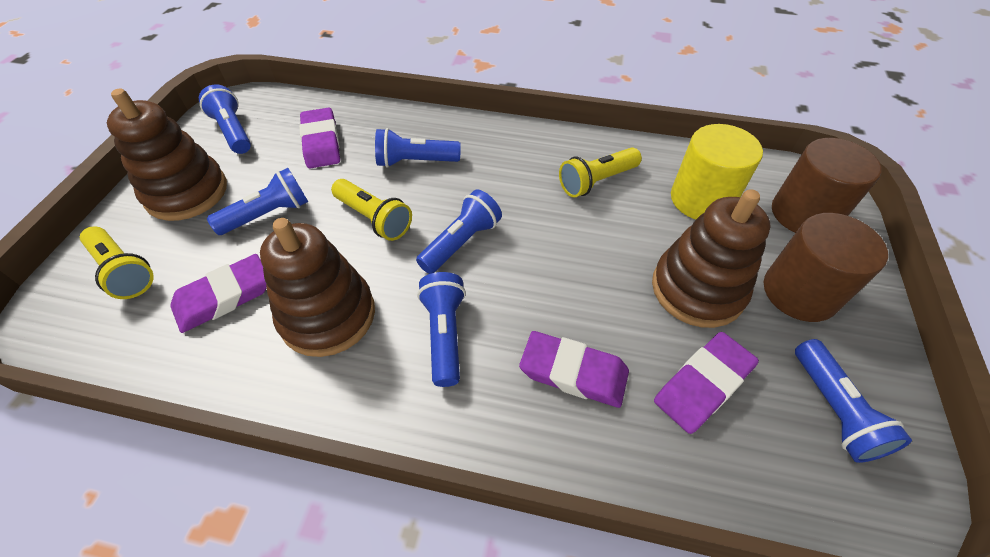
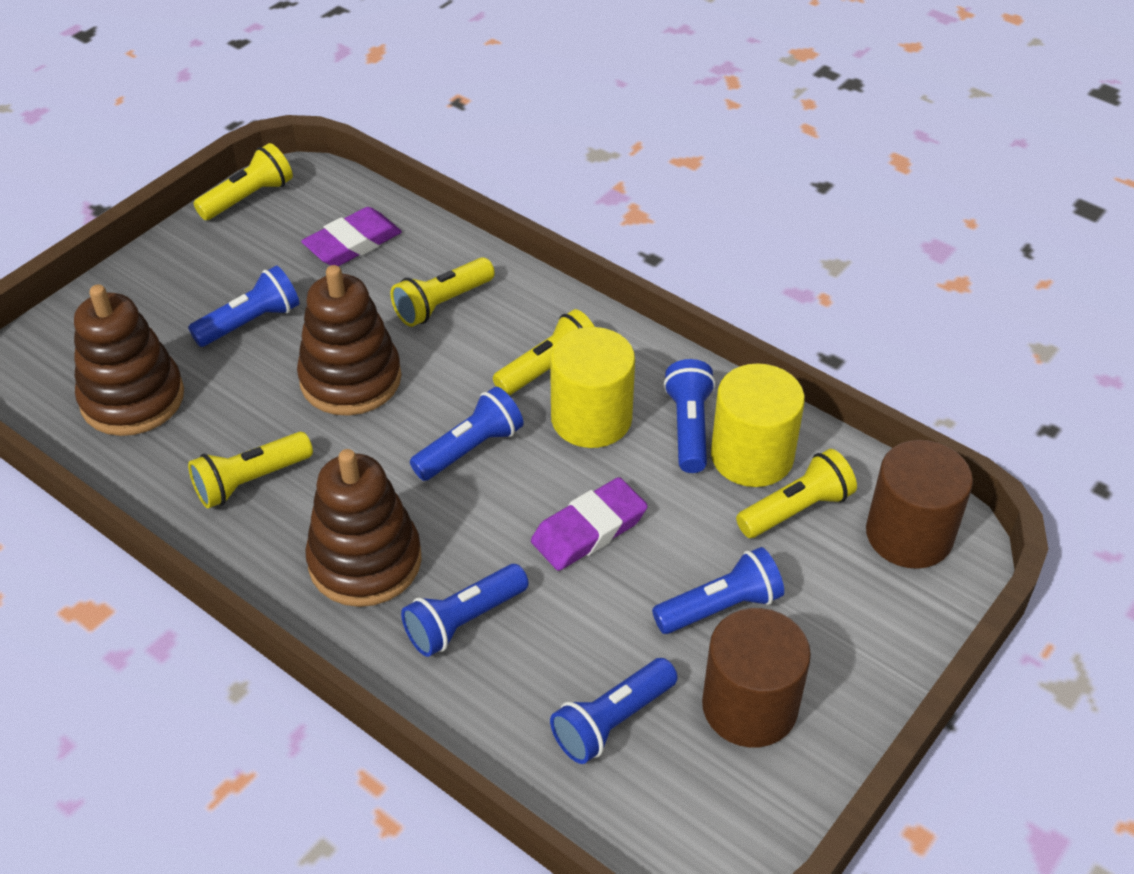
purple eraser: [171,254,267,333] [299,108,340,168] [519,331,629,408] [654,332,759,434] = 4 -> [301,207,402,266] [531,477,648,571] = 2
yellow cylinder: [671,124,763,219] = 1 -> [550,327,635,448] [711,363,805,487] = 2
yellow flashlight: [80,226,154,299] [331,179,412,241] [559,147,642,197] = 3 -> [188,432,313,508] [194,143,293,220] [390,257,495,327] [493,309,595,396] [736,449,857,538] = 5

